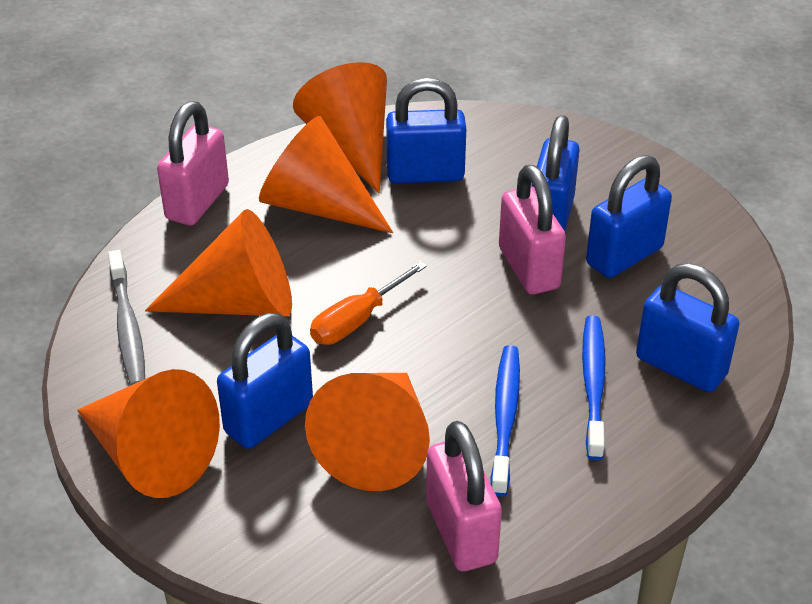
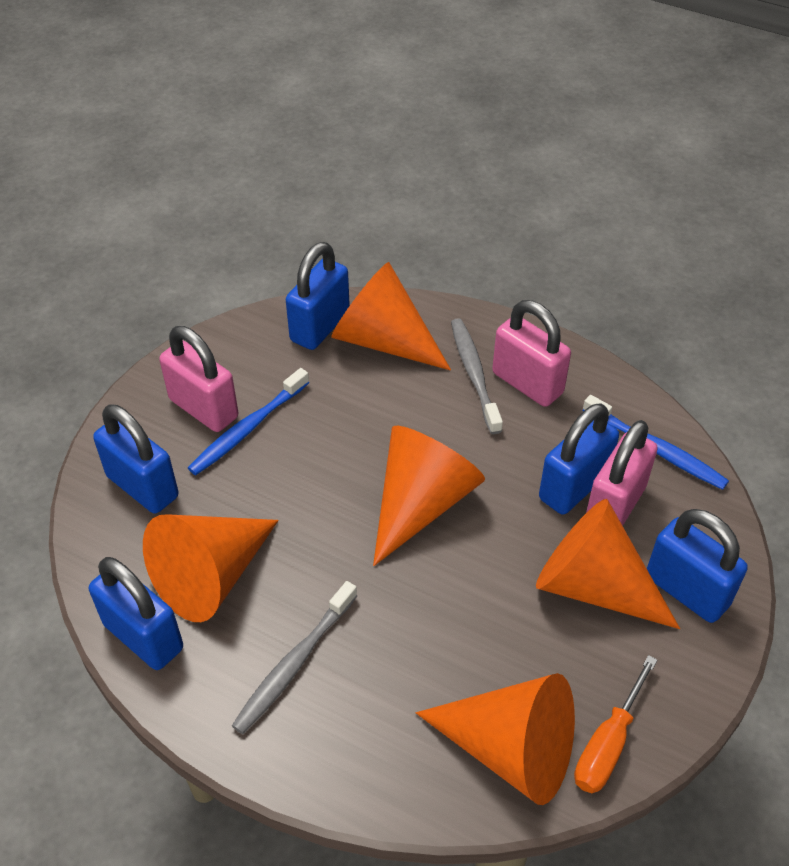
grey toothbrush: [108,250,145,386] = 1 -> [232,581,357,734] [451,318,503,434] = 2

